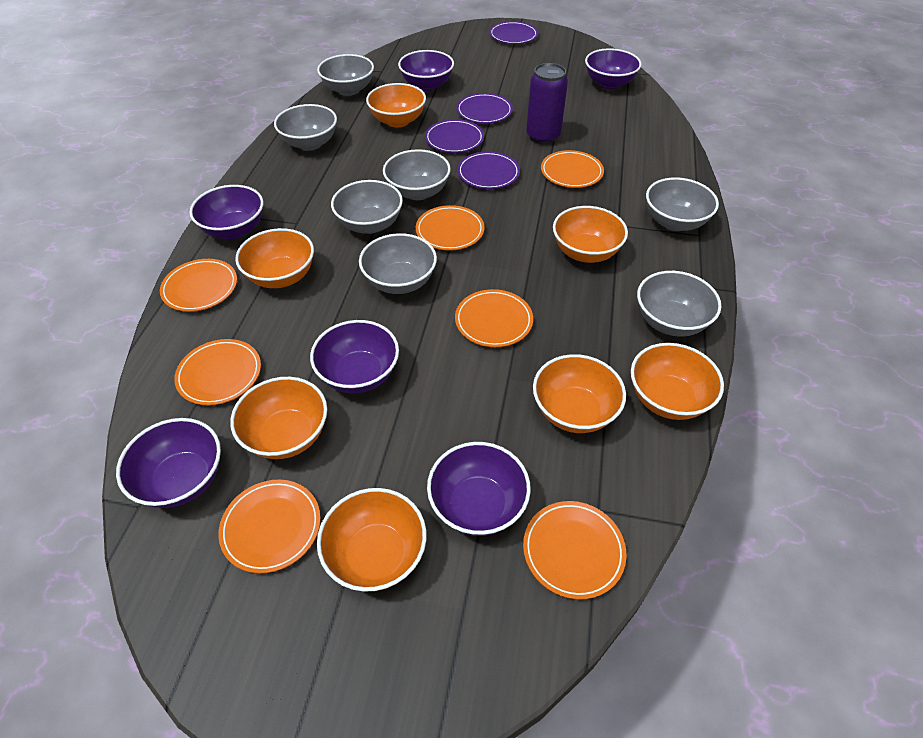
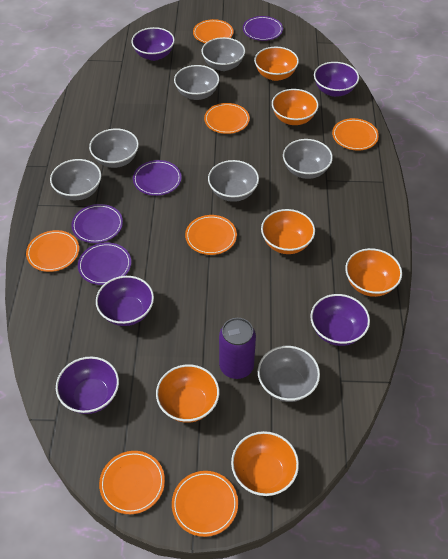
orange bowl: [230,377,327,459] [235,228,314,288] [317,488,426,592] [366,83,426,128] [533,354,626,433] [553,206,628,263] [631,343,724,420] = 7 -> [156,364,219,423] [231,431,299,496] [254,47,299,81] [261,209,315,254] [272,89,319,125] [345,248,402,297] = 6
purple bowl: [116,418,221,508] [190,185,263,239] [310,320,399,393] [398,50,454,91] [427,442,531,536] [585,48,641,90] = 6 -> [56,356,119,414] [96,276,154,326] [131,27,175,61] [310,294,370,346] [314,62,359,97] = 5

